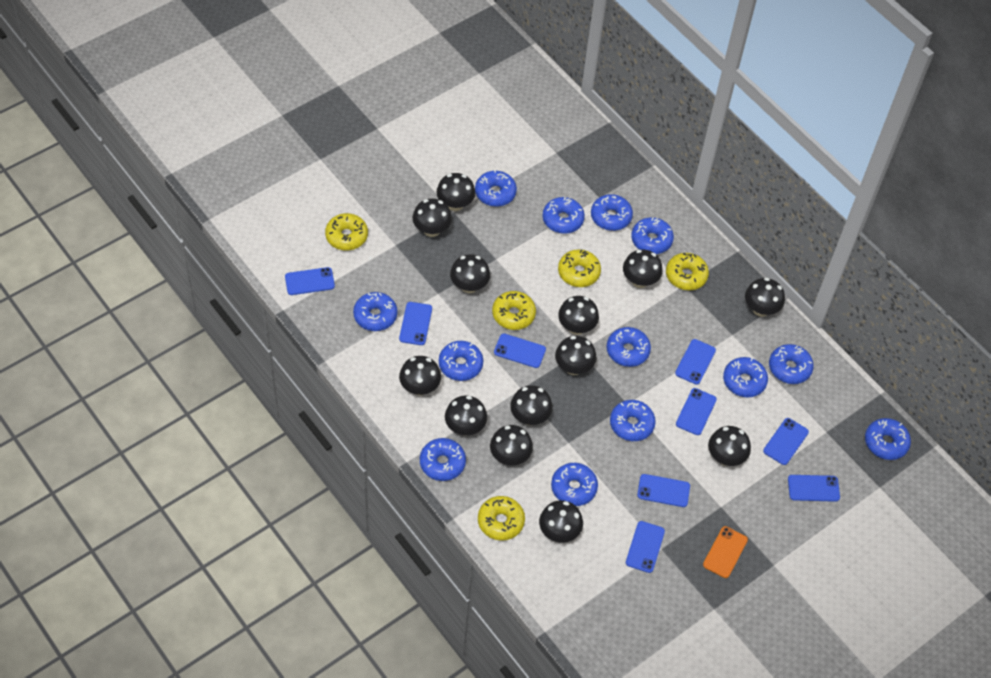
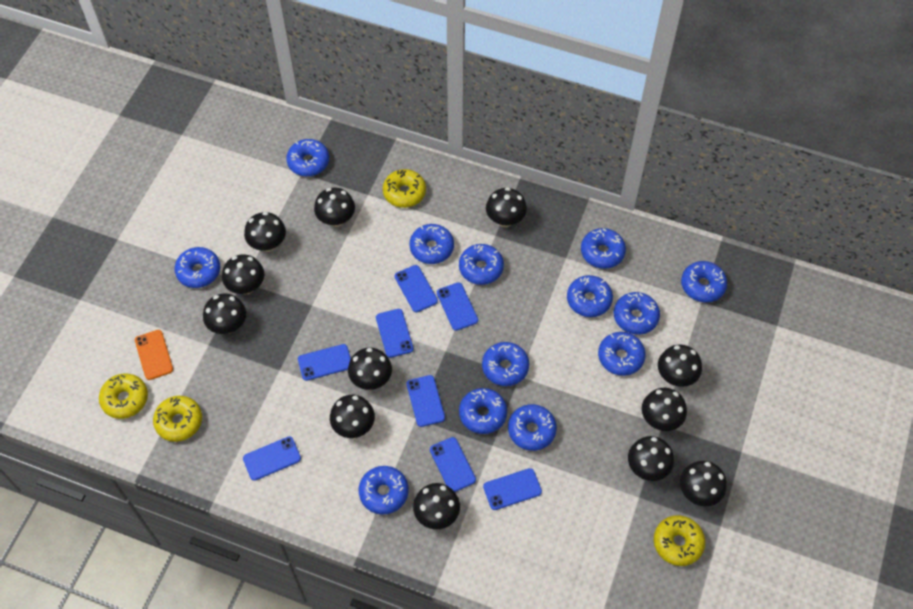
black mushroom: [399,356,441,395] [412,199,452,237] [437,173,476,211] [445,396,487,436] [450,254,490,293] [490,425,533,465] [510,385,552,425] [539,500,583,543] [555,336,597,375] [558,296,599,335] [623,250,663,288] [708,426,751,466] [745,278,785,317] = 13 -> [203,294,246,334] [222,254,264,294] [244,212,286,252] [314,188,355,227] [330,395,375,438] [348,348,392,390] [413,483,460,529] [486,187,527,227] [628,436,674,481] [642,388,687,431] [658,345,702,387] [680,461,727,506] = 12
blue phone: [285,267,335,295] [399,302,432,345] [494,333,546,368] [626,521,665,573] [637,474,690,507] [675,339,716,385] [676,388,717,435] [763,418,809,465] [788,475,840,502] = 9 -> [243,436,301,481] [298,344,351,381] [376,309,414,358] [395,265,438,312] [407,375,445,427] [430,437,476,492] [437,282,478,331] [483,468,542,510] = 8
yellow donut: [325,213,368,250] [478,496,525,541] [492,291,536,330] [558,249,601,287] [666,253,709,290] = 5 -> [99,374,148,419] [153,396,202,442] [383,169,426,208] [654,515,705,566] = 4

